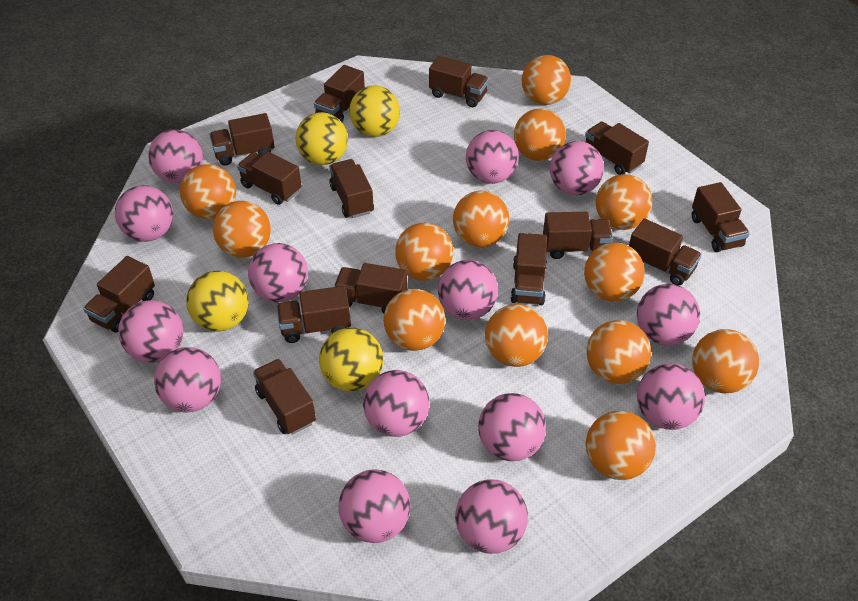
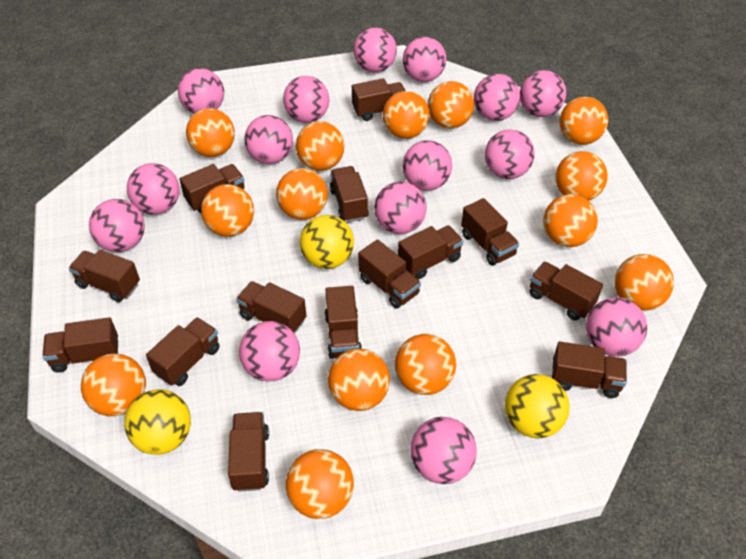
orange ball: [180,164,236,219] [213,201,271,258] [384,289,445,351] [395,223,453,281] [453,191,509,247] [485,304,548,367] [514,108,566,161] [522,55,571,105] [584,243,645,302] [586,320,651,384] [586,411,656,480] [596,174,652,230] [692,329,759,393] = 13 -> [81,353,146,416] [186,108,235,157] [201,184,254,237] [276,168,328,220] [286,449,354,519] [296,121,345,171] [328,349,390,411] [383,91,430,139] [395,334,456,395] [428,81,474,129] [543,194,598,247] [556,151,608,201] [559,97,608,145] [614,254,674,310] = 14
pink ball: [115,185,173,242] [118,300,183,363] [148,129,203,183] [154,347,221,412] [248,243,308,302] [339,470,411,543] [363,370,430,437] [438,260,498,320] [455,479,528,554] [466,130,519,184] [478,393,546,461] [550,141,604,195] [637,284,700,345] [637,364,705,430] = 14 -> [89,199,145,252] [127,163,180,215] [178,68,224,114] [239,321,300,381] [244,115,293,164] [283,76,329,123] [353,28,397,72] [374,182,427,234] [402,140,452,191] [403,37,446,82] [410,417,477,484] [474,74,520,121] [485,129,535,179] [520,70,566,117] [586,297,647,357] = 15
yellow ball: [186,271,249,331] [296,112,348,165] [319,328,383,392] [349,85,400,137] = 4 -> [124,389,191,455] [300,215,354,269] [505,374,570,438] = 3

